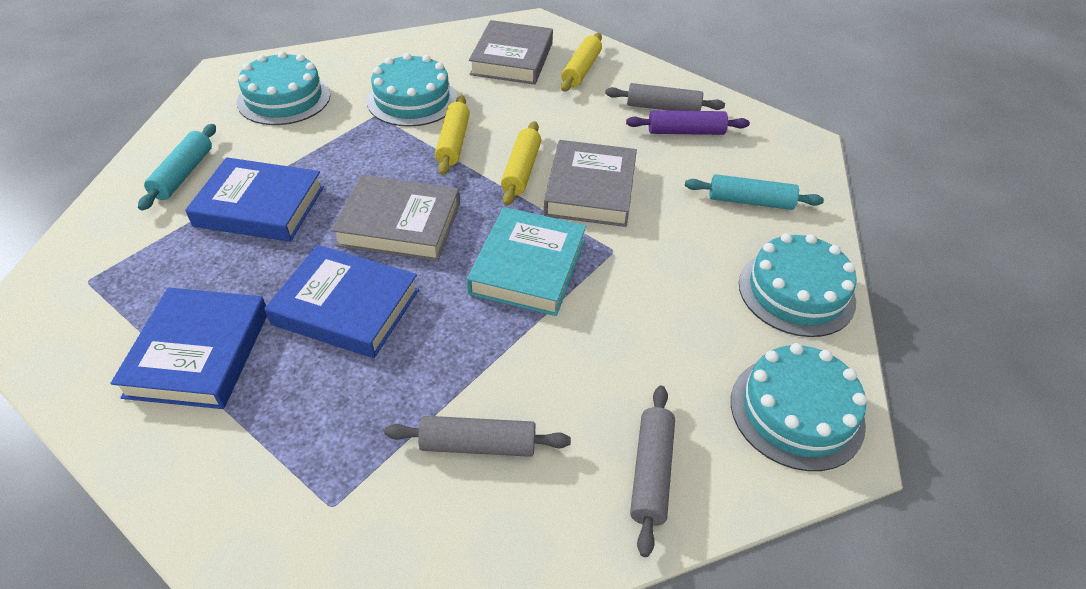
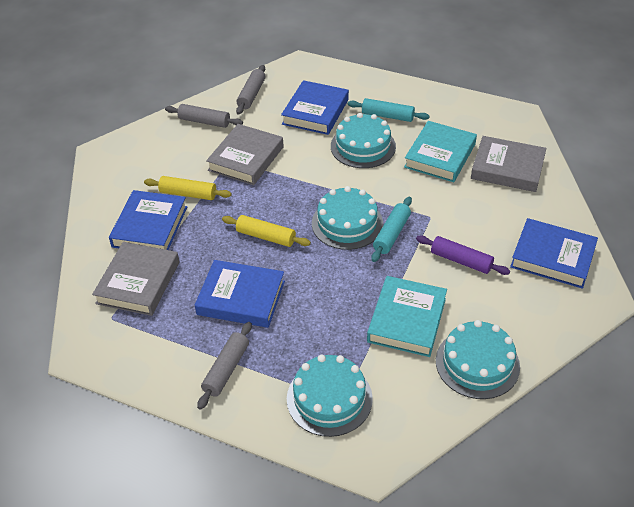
blue book: [110,287,267,409] [185,157,324,242] [264,245,419,358] = 3 -> [109,190,187,250] [195,260,285,328] [281,80,349,135] [510,218,598,289] = 4
turquoise book: [467,207,586,316] = 1 -> [367,276,447,357] [404,121,477,182] = 2
yellow rolling pin: [435,95,470,175] [501,121,541,206] [561,33,602,92] = 3 -> [144,176,232,200] [222,215,311,247] = 2

